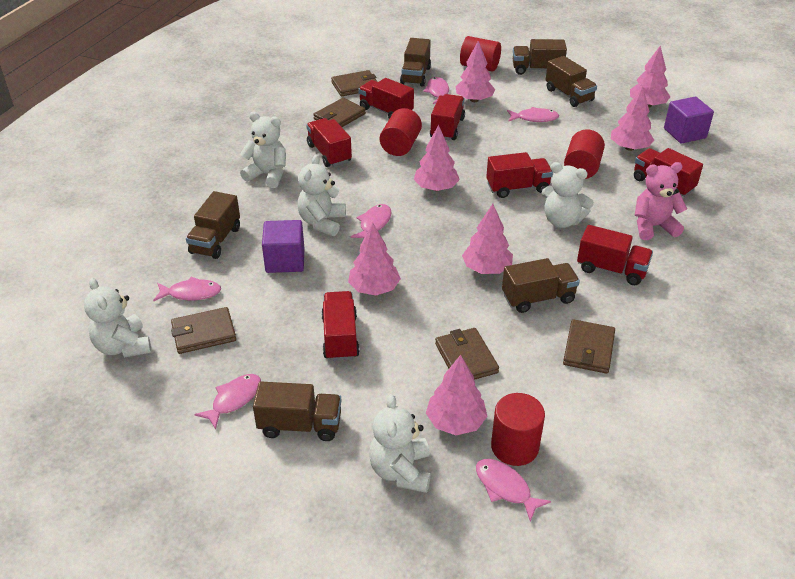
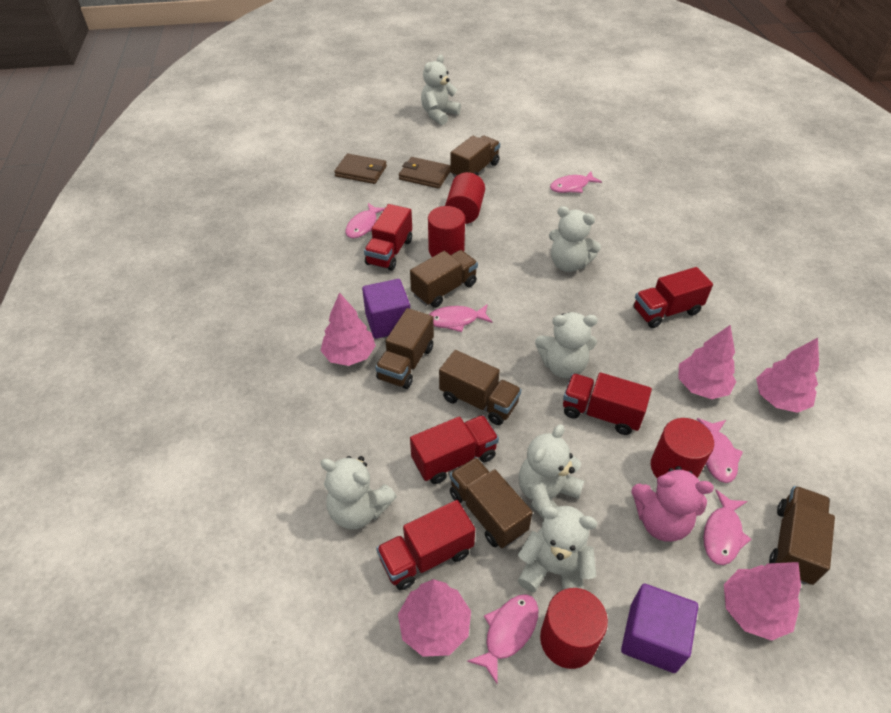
brown wallet: [171,307,236,354] [313,98,366,127] [331,70,377,96] [435,328,499,380] [563,319,615,374] = 5 -> [334,154,387,184] [399,157,450,189] = 2
pink tree: [348,223,401,295] [414,125,460,191] [426,355,488,435] [455,41,495,102] [462,204,513,274] [611,86,654,151] [630,46,670,108] = 7 -> [320,293,376,366] [398,579,471,657] [678,325,736,399] [724,562,801,641] [756,338,819,413] = 5
red truck: [306,118,352,167] [321,291,360,361] [358,78,414,119] [430,94,465,140] [486,152,553,198] [577,225,653,285] [634,148,703,197] = 7 -> [364,204,412,271] [376,500,475,590] [410,415,499,484] [563,372,652,435] [633,267,713,328] = 5
white teddy bear: [84,278,151,358] [240,112,286,188] [297,155,346,236] [369,394,431,493] [542,162,594,228] = 5 -> [320,456,397,529] [421,55,461,125] [518,506,597,592] [519,424,584,519] [535,312,598,378] [549,206,601,272] = 6

